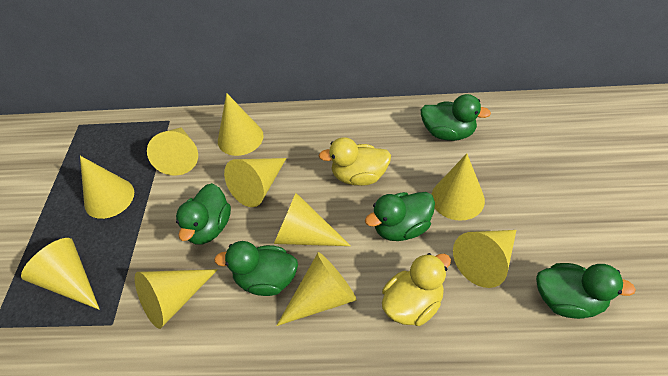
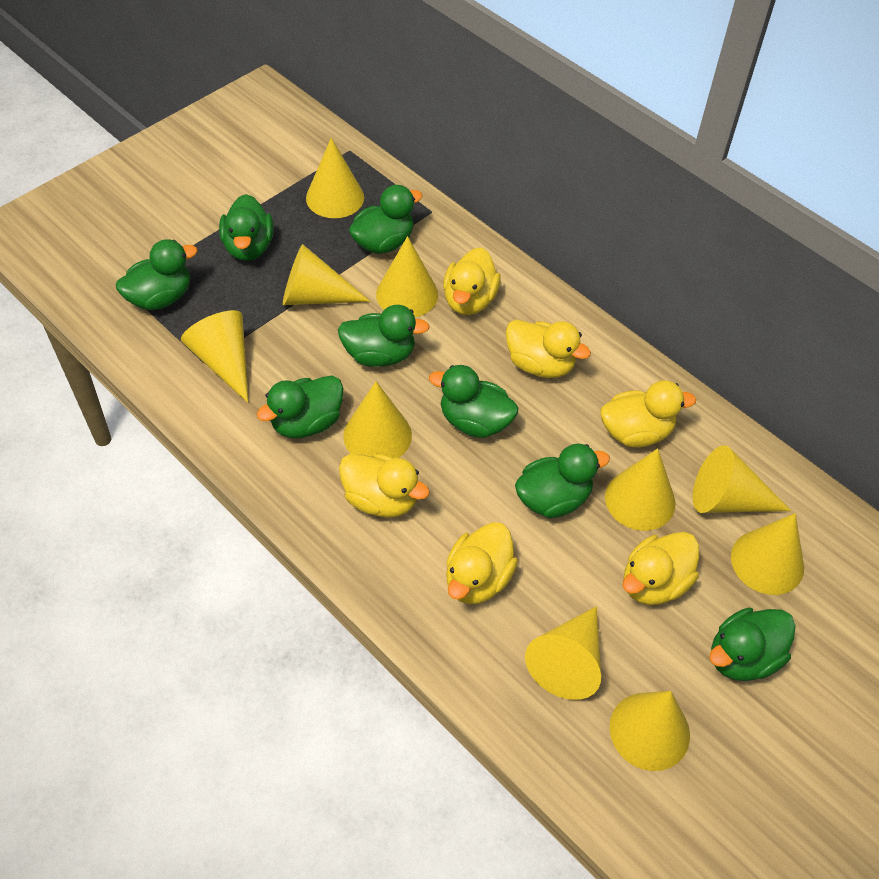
green duck: [176,183,231,245] [214,241,298,296] [365,192,435,241] [421,94,491,141] [536,263,636,319] = 5 -> [116,239,197,310] [219,194,274,261] [257,375,343,438] [338,305,430,367] [349,185,423,254] [429,365,518,438] [515,444,610,518] [709,608,796,681] = 8
yellow duck: [319,137,391,186] [382,253,451,326] = 2 -> [339,453,430,518] [443,247,501,315] [446,522,518,604] [506,320,591,378] [601,380,696,448] [623,532,699,605] = 6

